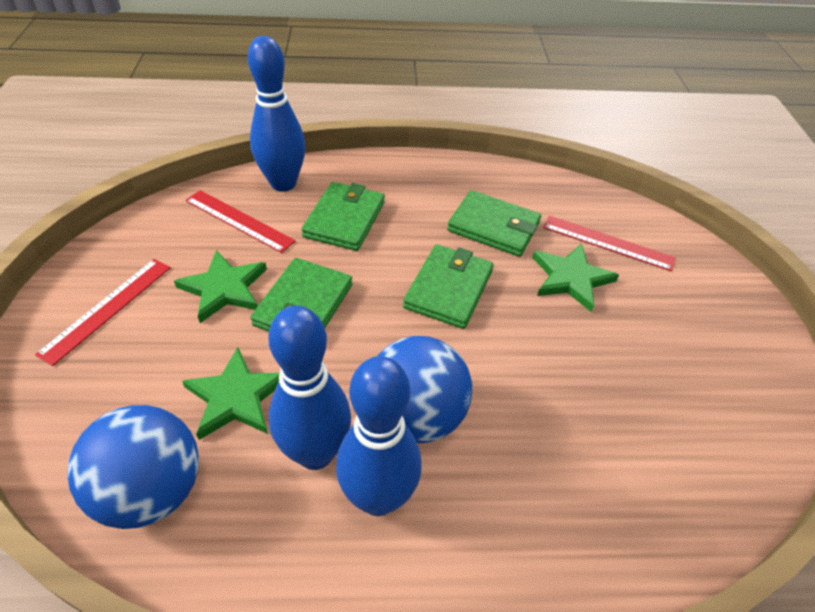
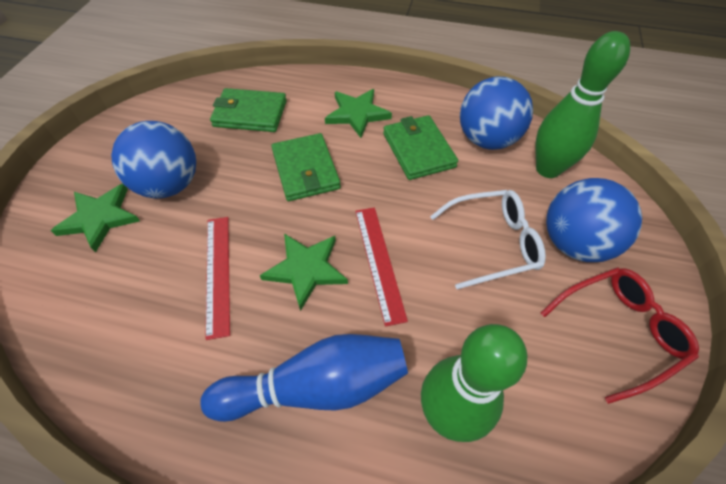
blue ball: [67,405,199,529] [378,336,472,443] = 2 -> [111,121,196,199] [460,77,533,150] [546,178,642,262] = 3
blue bowling pin: [248,36,305,192] [268,305,351,470] [336,356,422,516] = 3 -> [200,334,408,422] = 1
green bowling pin: none = 0 -> [421,324,527,442] [535,31,630,178] = 2
green wallet: [250,258,353,331] [301,182,385,251] [403,244,494,329] [447,190,541,257] = 4 -> [210,88,287,132] [271,133,341,201] [383,115,458,180] = 3
red glasses: none = 0 -> [541,268,699,404] = 1
red ruler: [35,259,171,366] [185,190,296,253] [543,216,676,271] = 3 -> [205,217,230,340] [355,207,408,327] = 2
white glasses: none = 0 -> [430,190,546,289] = 1

